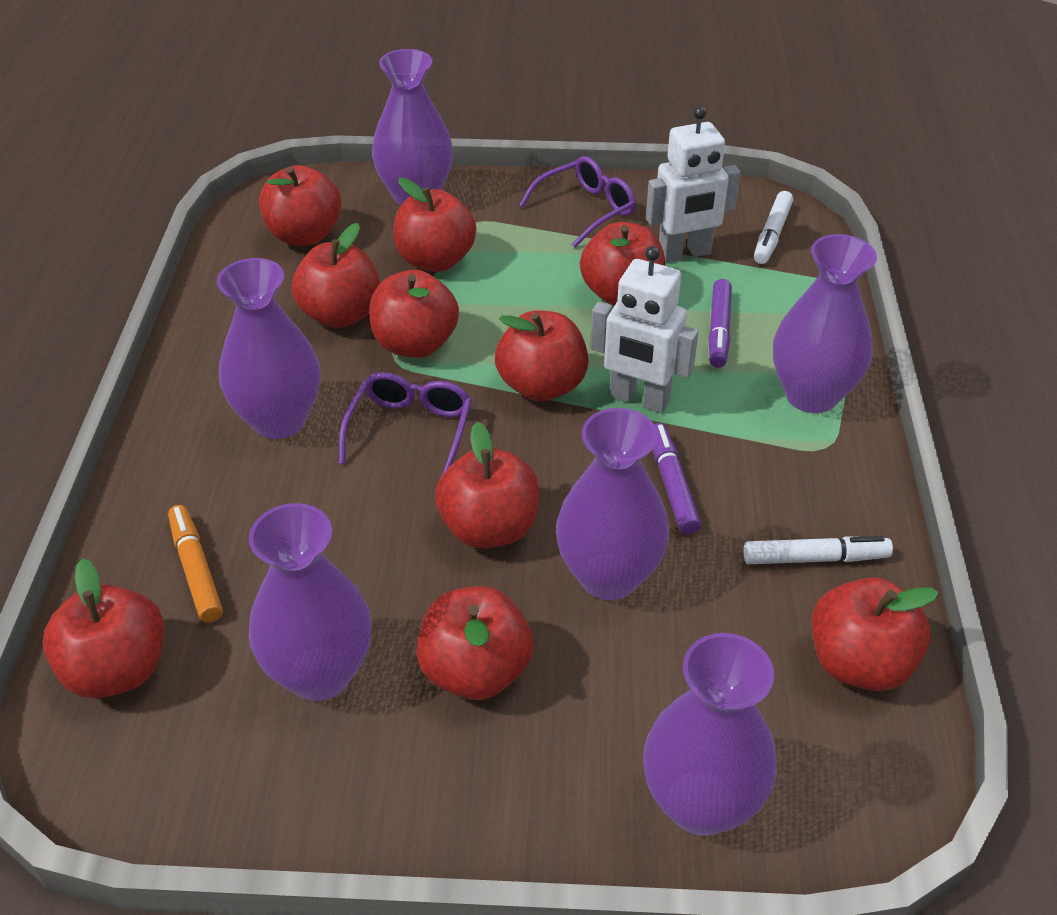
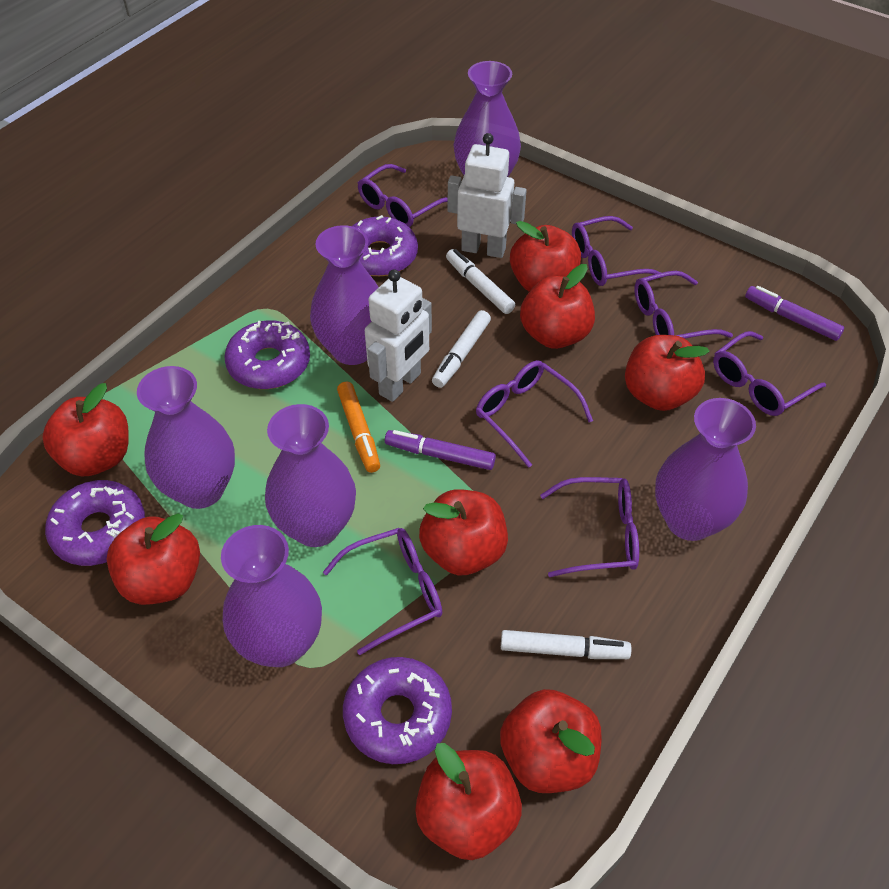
purple donut: none = 0 -> [45,480,145,566] [224,320,310,389] [343,657,452,764] [352,215,418,276] = 4
purple glasses: [339,372,472,476] [519,156,636,248] = 2 -> [323,528,442,655] [358,164,448,227] [476,360,593,468] [540,477,639,577] [572,216,663,286] [634,271,733,338] [713,331,826,416] = 7
red apple: [42,558,164,698] [259,165,341,246] [292,223,380,328] [369,270,459,358] [394,178,476,272] [416,586,534,700] [435,422,539,549] [495,311,589,401] [580,222,665,306] [812,577,939,691] = 10 -> [42,383,129,476] [107,513,200,605] [415,743,522,860] [419,489,508,575] [500,689,602,793] [510,221,581,292] [520,264,595,349] [625,335,710,411] = 8
white marker: [744,536,893,564] [754,191,793,264] = 2 -> [432,310,491,388] [446,249,515,314] [501,630,631,659] = 3

